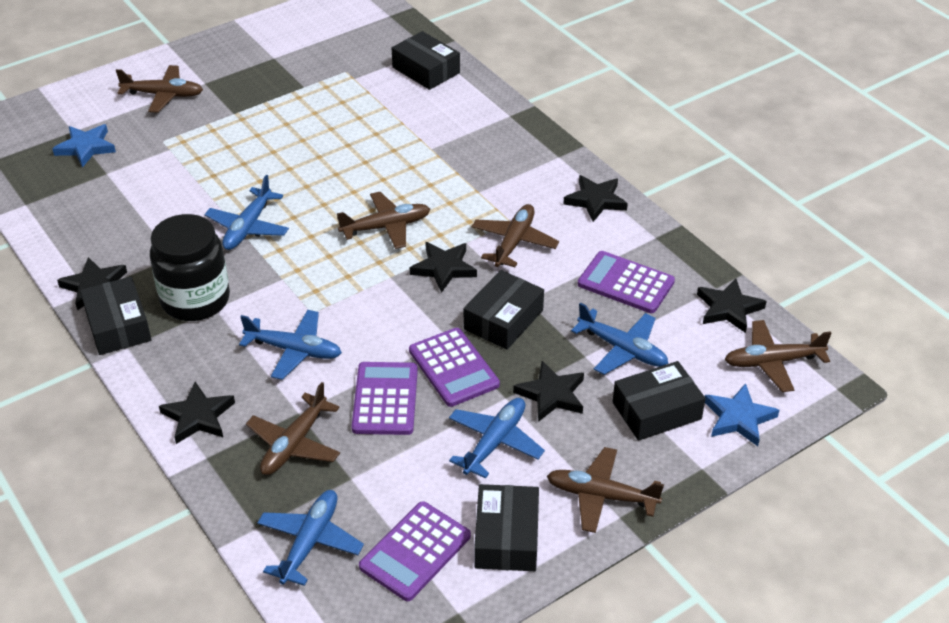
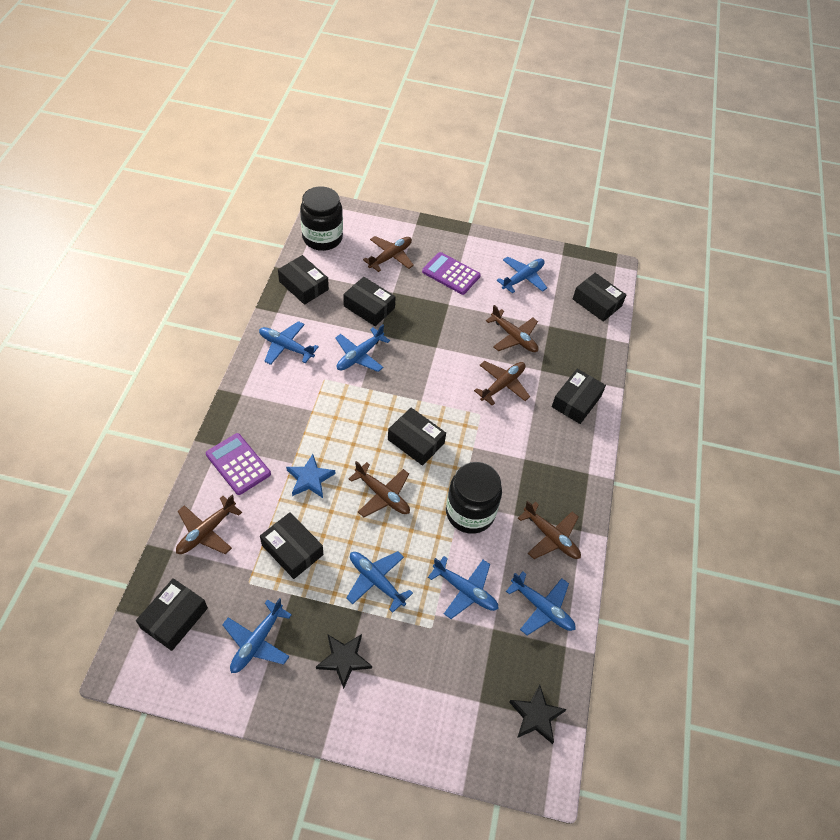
black box: [80,277,152,355] [392,31,460,90] [464,270,544,350] [474,484,539,571] [613,361,706,441] = 5 -> [136,578,208,651] [260,512,323,579] [278,255,329,305] [343,277,396,326] [388,408,446,466] [552,369,606,424] [573,273,626,322] = 7
black jar: [150,214,230,321] = 1 -> [300,186,343,251] [446,462,502,534] = 2
black star: [57,257,127,311] [159,382,235,444] [410,242,477,293] [513,361,584,422] [563,175,628,222] [697,279,767,333] = 6 -> [316,634,372,689] [509,685,567,744] = 2
blue plane: [205,175,289,250] [239,310,342,380] [257,490,364,586] [449,398,545,479] [571,303,668,375] = 5 -> [222,598,292,673] [259,321,319,365] [335,324,390,372] [346,551,413,613] [428,556,499,619] [496,256,547,293] [506,572,576,636] = 7
blue star: [52,124,116,168] [705,383,779,446] = 2 -> [286,454,335,498] = 1
purple calculator: [352,362,418,435] [359,501,471,601] [409,328,500,407] [578,251,675,313] = 4 -> [206,433,271,495] [422,252,481,295] = 2

